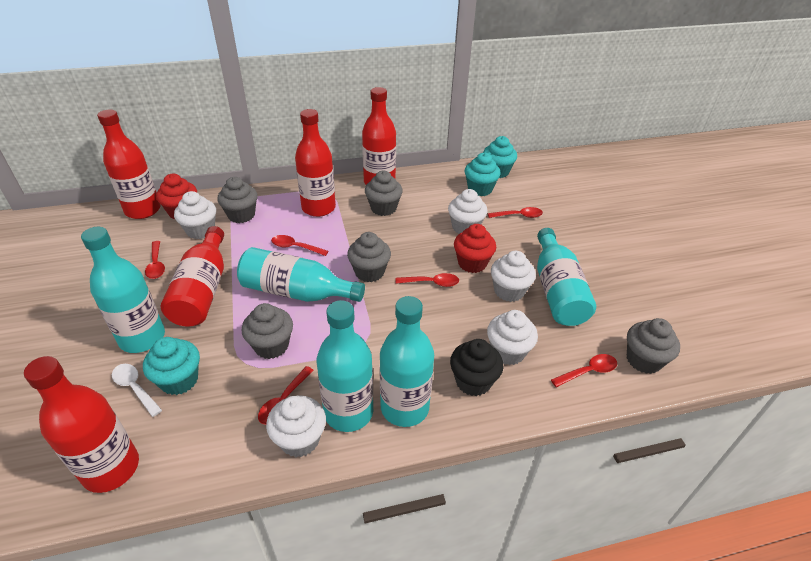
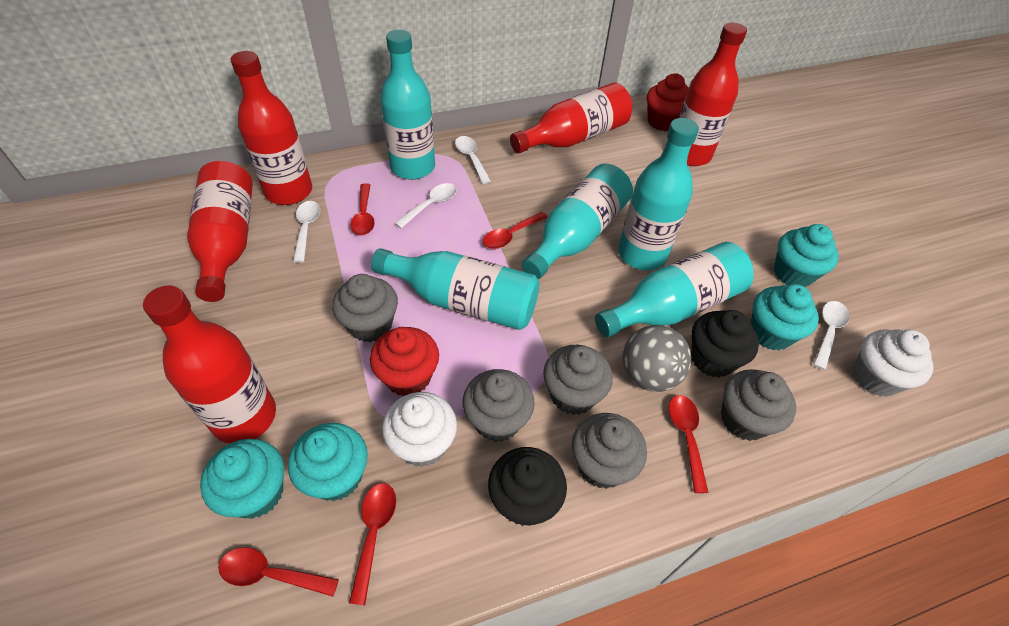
black cupcake: [450,339,503,396] = 1 -> [488,447,567,526] [691,310,759,377] = 2
grey ball: none = 0 -> [622,325,691,392] = 1
red spoon: [145,241,165,279] [258,366,314,425] [271,235,328,256] [395,273,459,287] [488,207,543,218] [551,354,617,387] = 6 -> [218,547,339,597] [349,483,396,605] [350,183,375,236] [483,212,548,249] [669,395,709,493] = 5
turquoise cupcake: [143,337,200,395] [465,153,501,196] [483,136,517,178] = 3 -> [200,439,284,519] [288,423,368,501] [751,284,819,351] [774,224,839,287] = 4
white cupcake: [174,191,216,239] [266,395,326,457] [448,189,487,234] [487,310,538,365] [491,251,536,302] = 5 -> [382,392,457,467] [853,329,933,397] = 2
white spoon: [112,364,162,417] = 1 -> [293,201,320,263] [395,183,457,228] [455,136,491,184] [813,301,849,370] = 4

